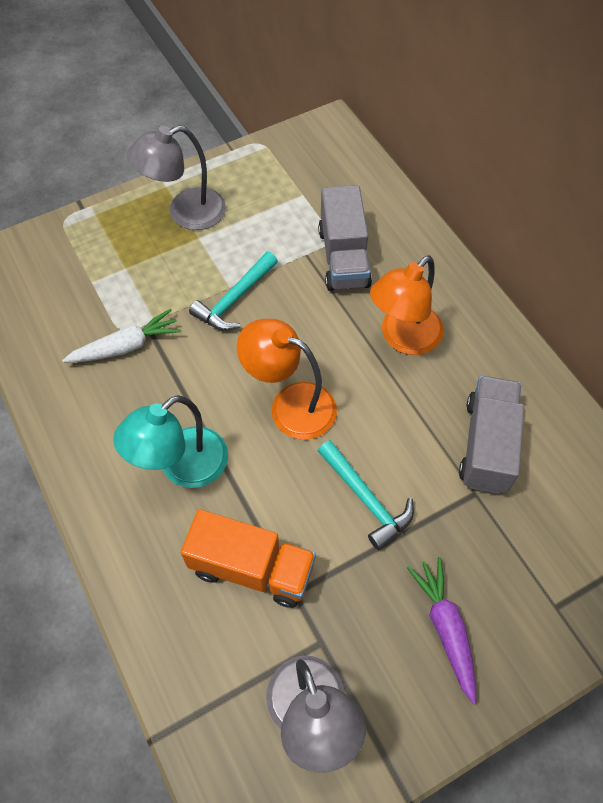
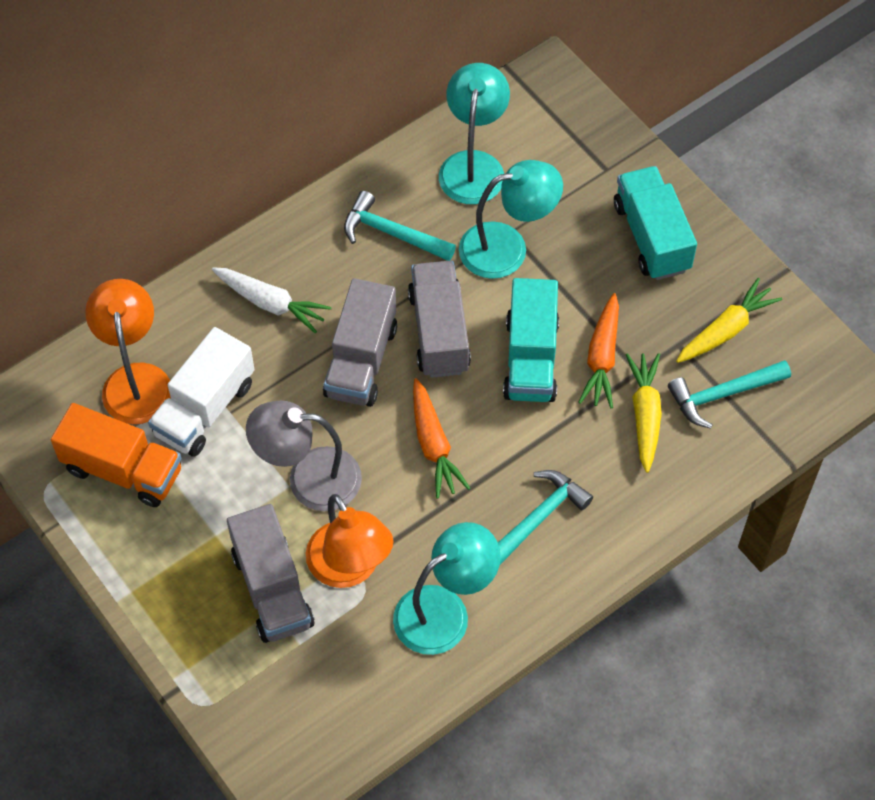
grey lamp: [127,125,226,230] [266,656,366,773] = 2 -> [246,400,362,511] = 1
grey truck: [318,185,372,291] [459,376,524,494] = 2 -> [227,504,314,643] [323,278,397,407] [408,261,471,378] = 3
orange carrot: none = 0 -> [413,378,470,499] [578,293,619,408] = 2
purple carrot: [407,557,477,705] = 1 -> none = 0
turquoise hammer: [189,252,278,331] [318,440,414,550] = 2 -> [344,191,456,261] [498,470,593,565] [668,360,791,429] = 3
turquoise lamp: [113,395,228,488] = 1 -> [393,522,501,655] [439,63,510,204] [459,160,563,279] = 3
turquoise truck: none = 0 -> [503,278,559,402] [614,166,697,280] = 2
white truck: none = 0 -> [148,327,254,457] = 1
yellow carrot: none = 0 -> [626,353,662,473] [676,278,782,363] = 2

